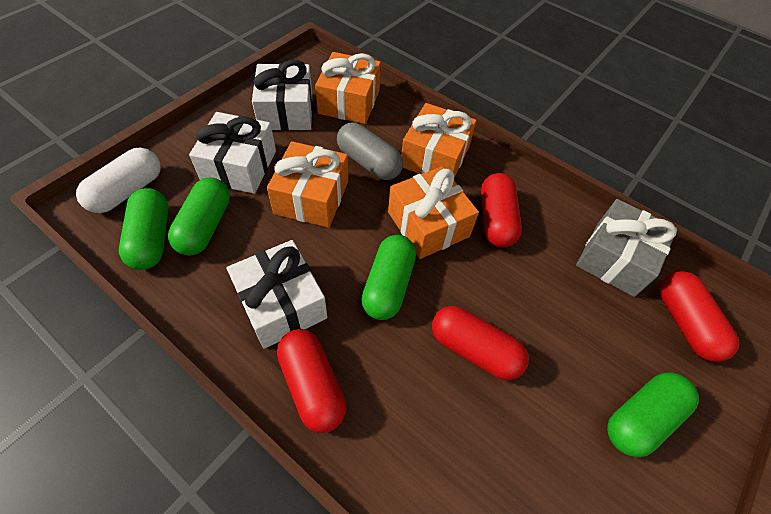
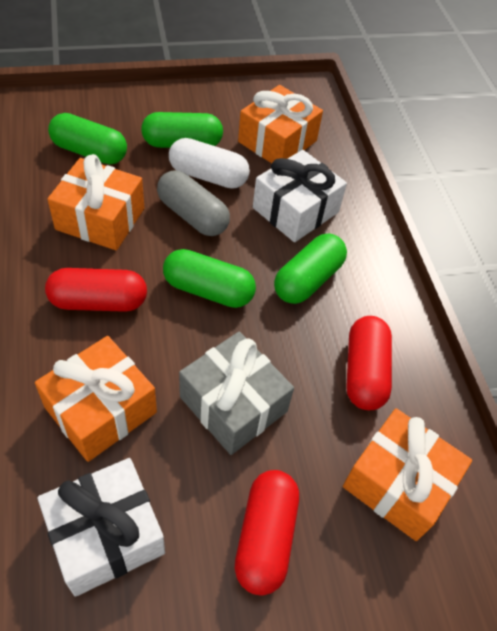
red capsule: [277,329,346,433] [432,306,529,380] [481,173,522,248] [659,271,739,362] = 4 -> [45,268,147,312] [235,470,299,596] [346,316,392,410] = 3
white gift: [189,112,276,194] [227,240,327,349] [252,60,313,131] = 3 -> [38,458,165,597] [253,150,347,242] = 2

